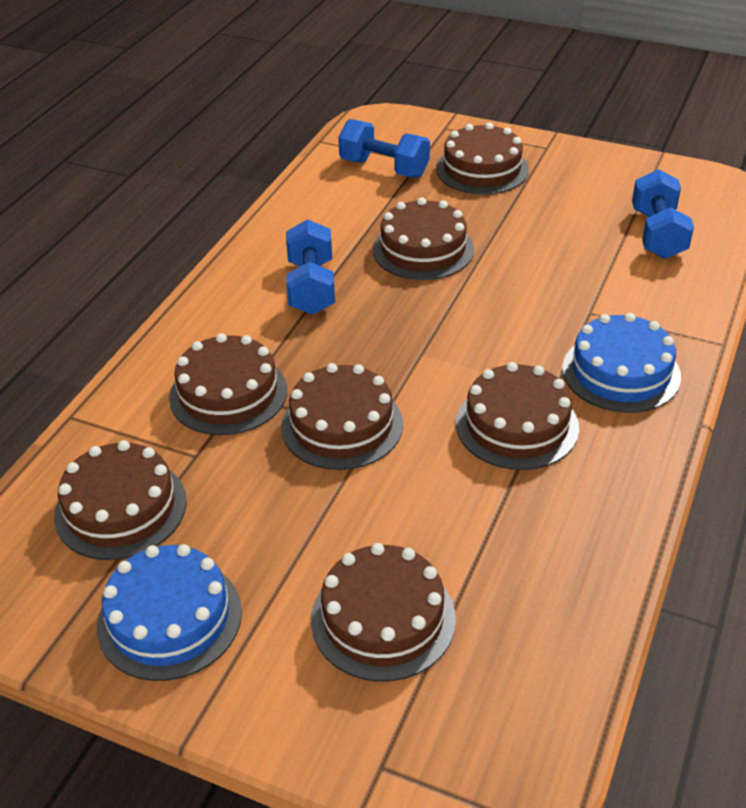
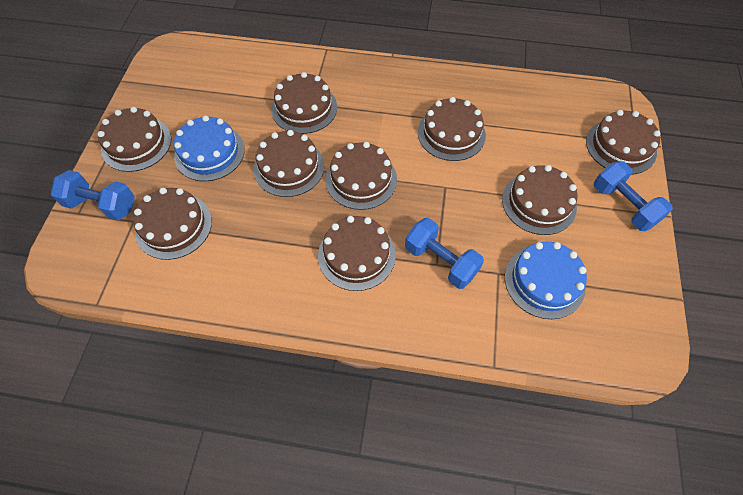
brown cake: [54,440,187,560] [169,333,287,435] [281,363,403,470] [311,543,456,681] [373,197,474,280] [436,123,529,195] [456,362,579,470] = 7 -> [97,107,171,172] [133,188,212,260] [254,130,324,197] [271,72,337,134] [318,216,396,291] [325,142,397,210] [418,97,486,161] [502,165,577,235] [586,110,661,175] = 9

